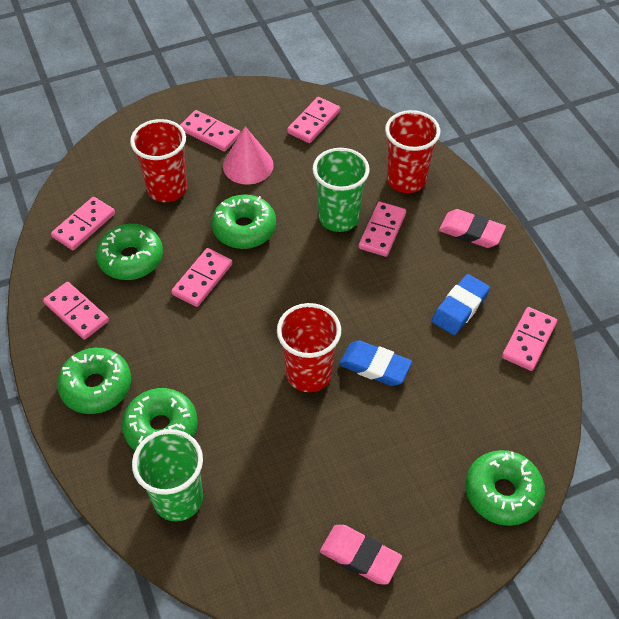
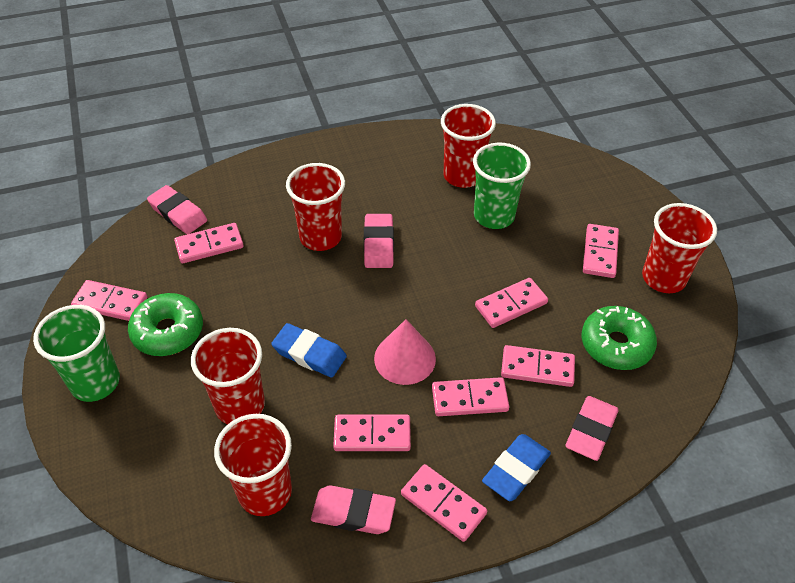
green donut: [57,348,131,414] [96,224,163,280] [122,388,198,451] [212,194,276,249] [466,450,545,526] = 5 -> [128,293,203,356] [582,306,657,370] = 2
pink domino: [43,282,109,340] [51,197,115,250] [171,248,232,307] [180,110,240,152] [287,97,340,143] [359,201,406,257] [502,307,557,371] = 7 -> [71,280,148,321] [174,223,244,263] [333,415,411,451] [401,464,487,542] [432,377,509,416] [475,278,548,328] [501,345,575,387] [583,224,619,278] = 8
pink eraser: [320,525,402,585] [439,209,506,248] = 2 -> [147,185,207,234] [311,486,396,534] [364,214,394,268] [565,396,619,461] = 4
red cup: [130,119,187,202] [277,303,341,392] [385,110,440,193] = 3 -> [191,328,265,424] [214,414,292,516] [286,163,345,251] [441,104,496,188] [642,203,717,293] = 5

